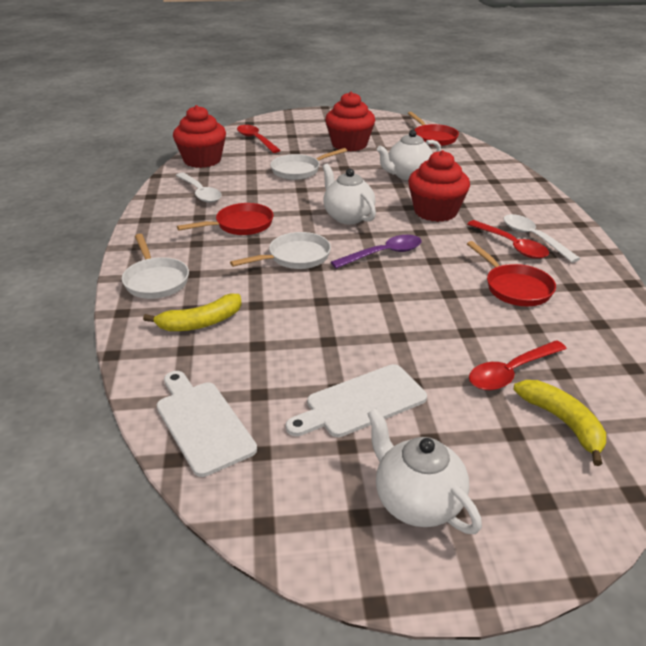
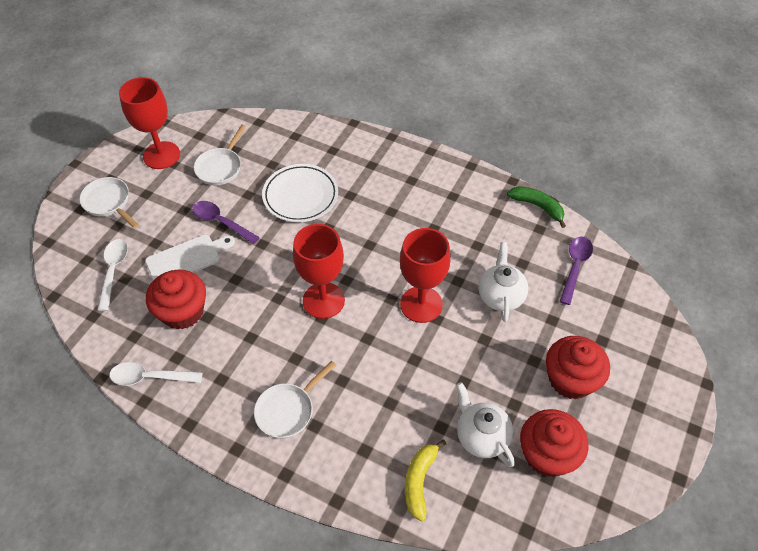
green banana: none = 0 -> [507,186,566,228] = 1
purple spoon: [331,235,422,269] = 1 -> [192,201,260,244] [559,236,593,305] = 2
red goblet: none = 0 -> [119,77,180,169] [293,224,345,319] [400,228,451,323] = 3
red pan: [177,203,273,235] [408,112,459,146] [467,241,556,306] = 3 -> none = 0
red spoon: [237,125,280,153] [467,220,549,259] [469,340,567,390] = 3 -> none = 0
white cutting board: [157,371,257,477] [286,364,427,437] = 2 -> [145,235,235,280] = 1
white plate: none = 0 -> [262,164,338,222] = 1
white teapot: [323,164,376,224] [367,408,482,534] [377,130,441,180] = 3 -> [456,382,515,467] [479,242,528,322] = 2
yellow banana: [143,294,242,331] [514,380,606,466] = 2 -> [405,440,446,521] = 1

